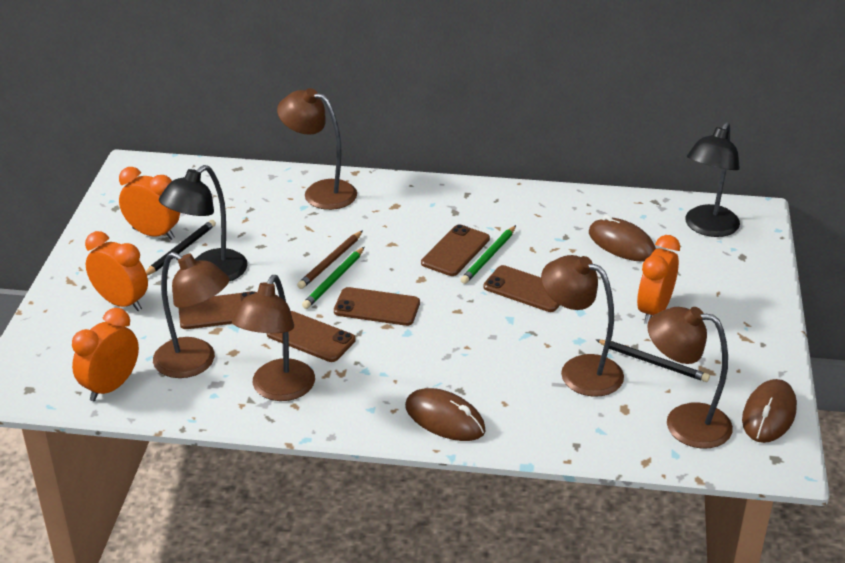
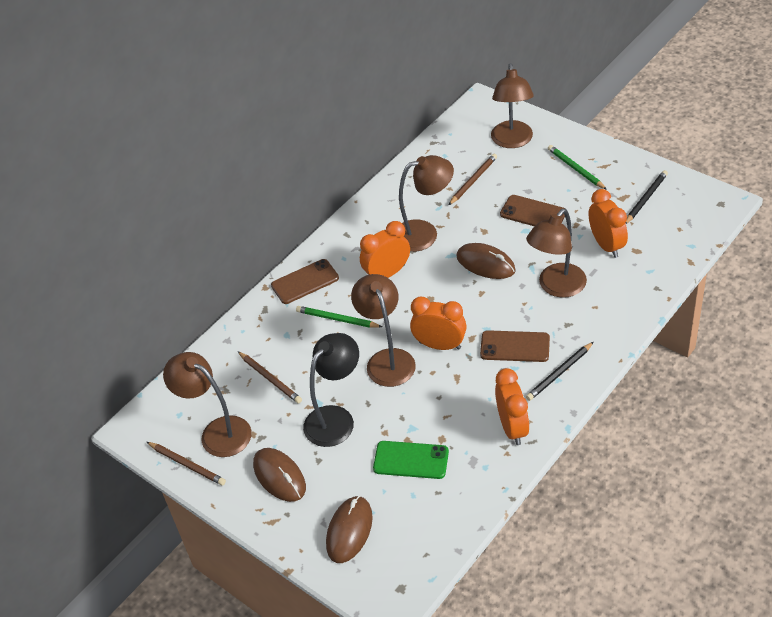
black lamp: [159,165,248,281] [685,122,740,237] = 2 -> [303,333,359,447] = 1
brown pencil: [297,231,363,289] = 1 -> [147,442,226,486] [238,352,302,404] [449,154,497,205] = 3
brown phone: [179,291,257,329] [267,311,356,362] [334,287,420,326] [421,224,490,276] [483,265,560,312] = 5 -> [271,259,339,304] [480,330,550,362] [500,195,565,226] = 3
green phone: none = 0 -> [373,441,449,479] = 1

